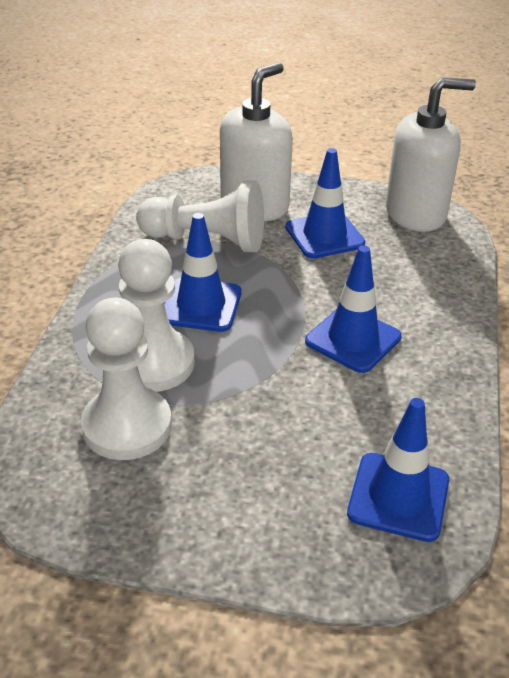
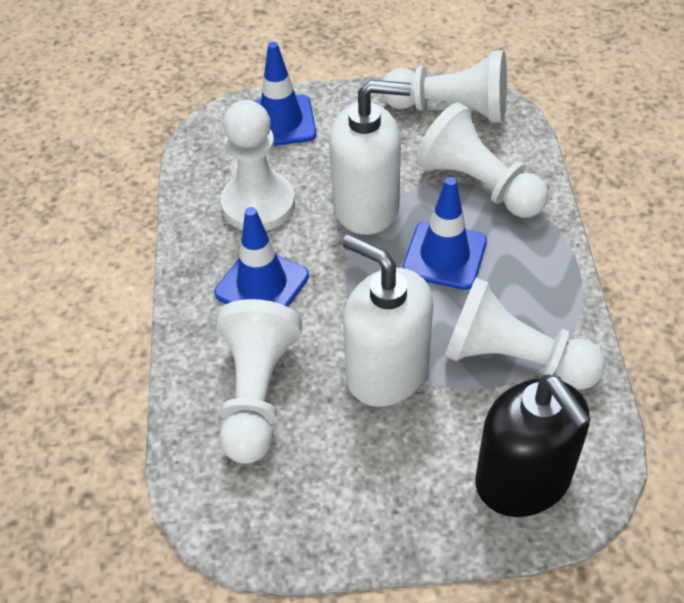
black soap dispenser: none = 0 -> [475,374,591,517] = 1
blue traffic cone: [164,213,241,332] [286,148,365,259] [305,245,402,373] [347,398,449,542] = 4 -> [214,207,309,307] [254,42,316,146] [402,177,487,290] = 3
white pawn: [81,298,172,460] [118,239,195,392] [136,180,264,252] = 3 -> [216,299,302,464] [221,100,295,231] [382,51,507,123] [416,103,549,218] [445,278,606,390] = 5

